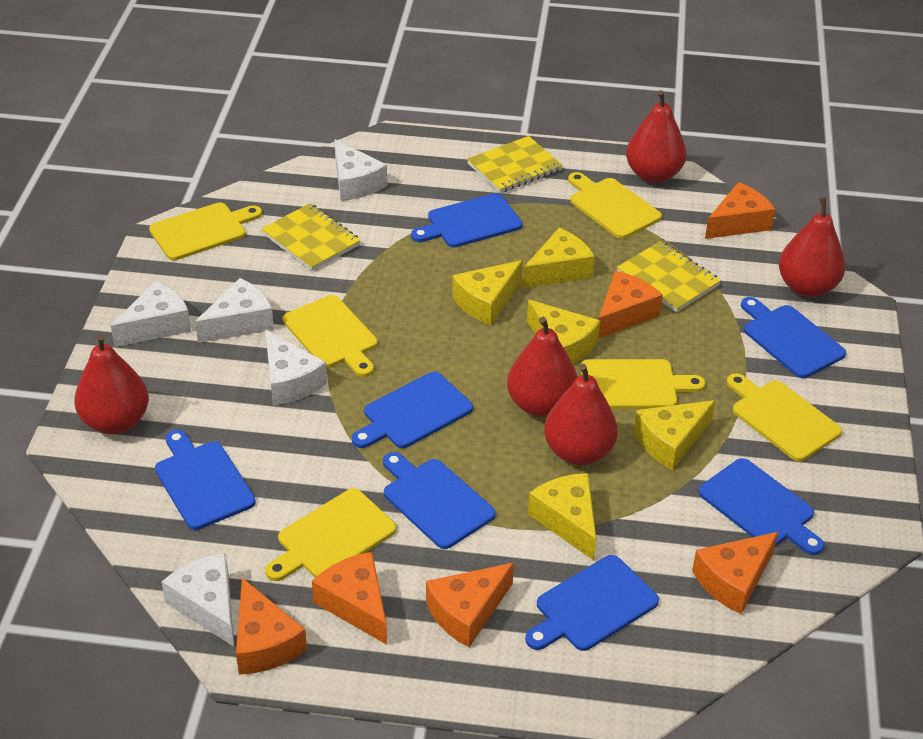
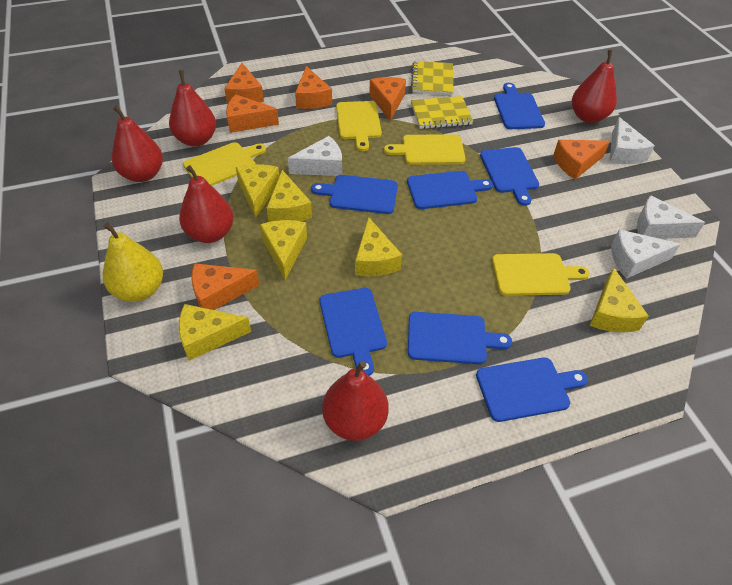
white cheese: [111,281,191,347] [162,553,234,646] [195,278,274,343] [265,330,327,405] [334,139,387,201] = 5 -> [288,136,342,176] [610,117,655,164] [611,229,681,279] [637,195,705,239] = 4
yellow cheese: [452,260,523,325] [523,228,595,288] [527,300,600,364] [528,473,596,561] [634,400,715,470] = 5 -> [179,304,251,361] [236,164,279,218] [260,220,307,280] [267,170,312,222] [355,217,402,276] [590,267,649,332] = 6
yellow cutting board: [149,202,262,260] [265,488,396,581] [282,295,377,377] [568,172,662,239] [581,359,705,409] [726,373,842,461] = 6 -> [183,142,266,186] [336,101,382,151] [384,134,466,165] [492,253,590,296] = 4
yellow notebook: [261,203,361,271] [467,136,563,193] [617,241,721,312] = 3 -> [411,61,453,95] [411,96,473,129] = 2
yellow pear: none = 0 -> [103,222,163,302] = 1

